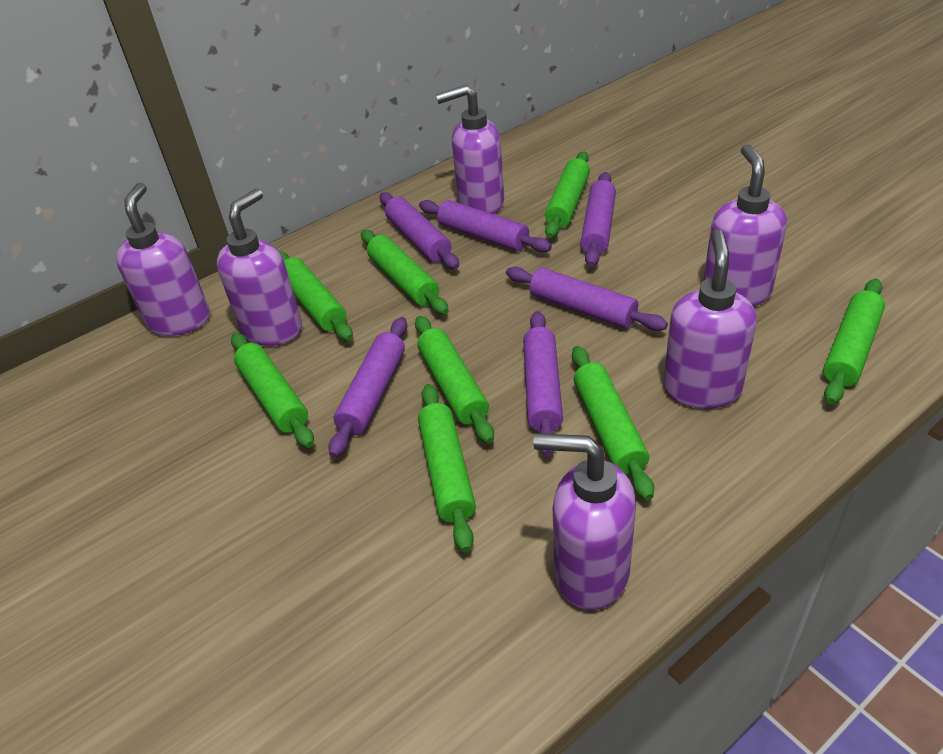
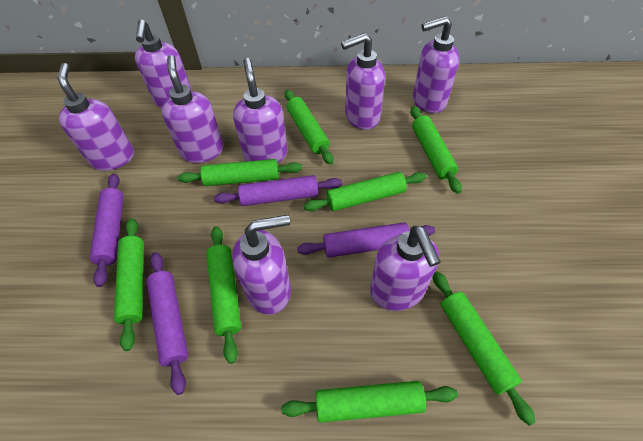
purple rolling pin: [329,317,407,458] [380,192,459,269] [419,200,552,252] [506,267,668,331] [523,311,563,456] [580,172,616,267] = 6 -> [89,174,124,287] [147,252,188,395] [214,175,342,206] [297,223,435,257] = 4
purple soap dispenser: [116,183,210,336] [217,188,302,346] [436,85,504,214] [533,433,636,610] [663,229,756,409] [703,144,787,306] = 6 -> [57,63,134,171] [135,19,192,109] [161,55,223,163] [232,215,291,315] [233,58,288,163] [341,33,385,130] [370,226,441,311] [413,16,459,113] = 8

